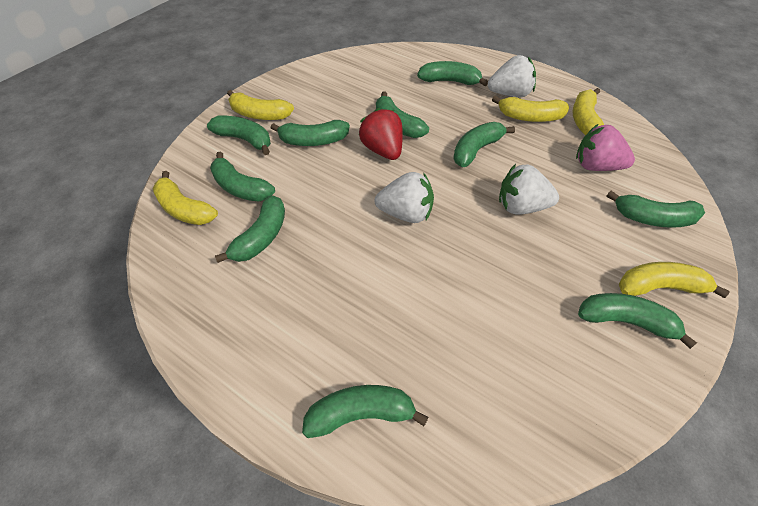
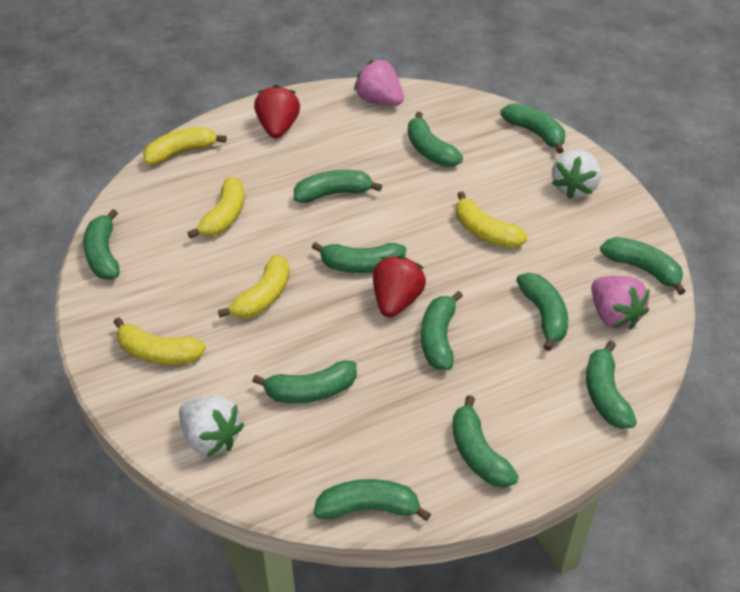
green banana: [207,115,271,155] [210,152,275,202] [215,195,285,263] [271,120,350,146] [302,385,429,438] [376,91,429,138] [417,61,488,86] [453,122,515,167] [578,293,697,349] [606,191,705,228] = 10 -> [83,209,120,280] [252,360,357,403] [294,170,382,203] [312,242,406,273] [314,479,431,521] [408,112,463,167] [421,291,463,370] [452,395,519,488] [500,103,565,154] [516,273,568,351] [586,341,637,429] [600,237,686,295] = 12
pink strawberry: [576,124,635,171] = 1 -> [354,59,404,106] [591,276,650,330] = 2
red strawberry: [359,108,403,160] = 1 -> [254,85,300,138] [373,255,426,318] = 2
white strawberry: [374,172,434,223] [488,55,536,97] [499,164,559,215] = 3 -> [179,396,244,457] [552,150,601,199] = 2

